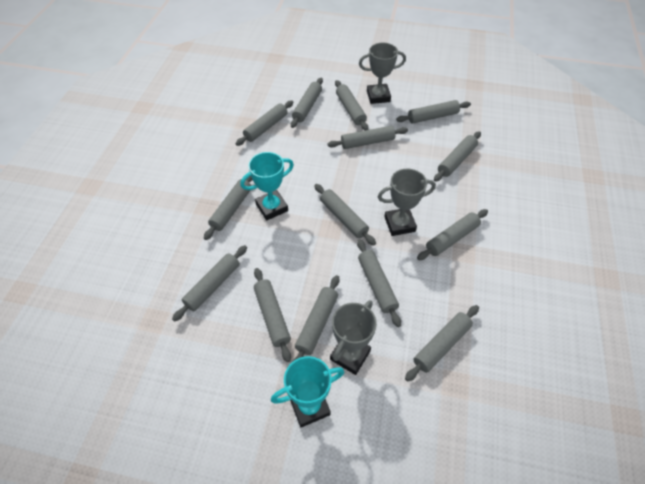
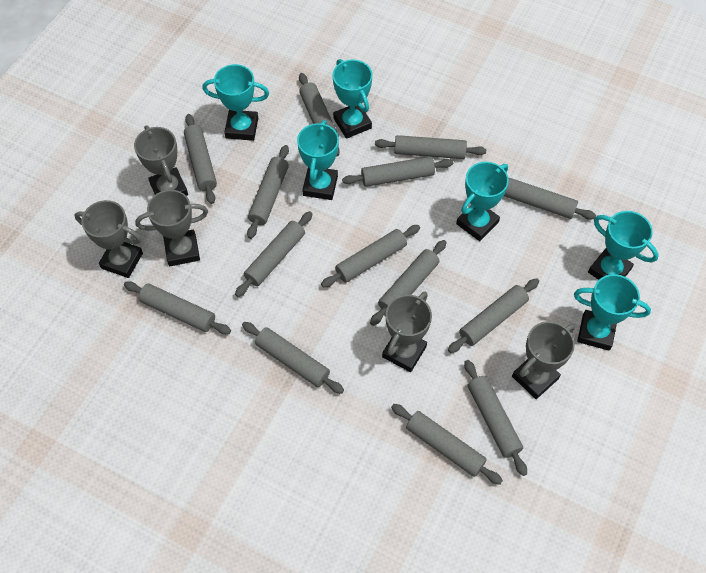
grey trophy: [330,300,377,375] [359,43,406,104] [378,168,436,236] = 3 -> [75,200,143,278] [134,125,188,196] [135,190,208,266] [382,292,432,372] [512,321,575,399] = 5
turquoise trophy: [240,152,294,221] [271,356,344,427] = 2 -> [202,64,269,141] [297,120,339,200] [332,59,373,139] [456,162,509,241] [574,274,651,351] [588,211,659,280] = 6

